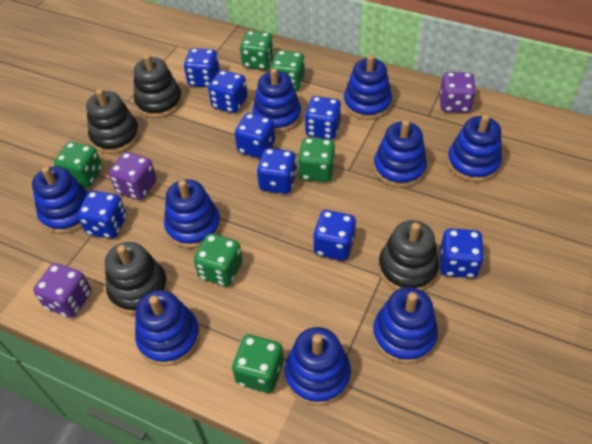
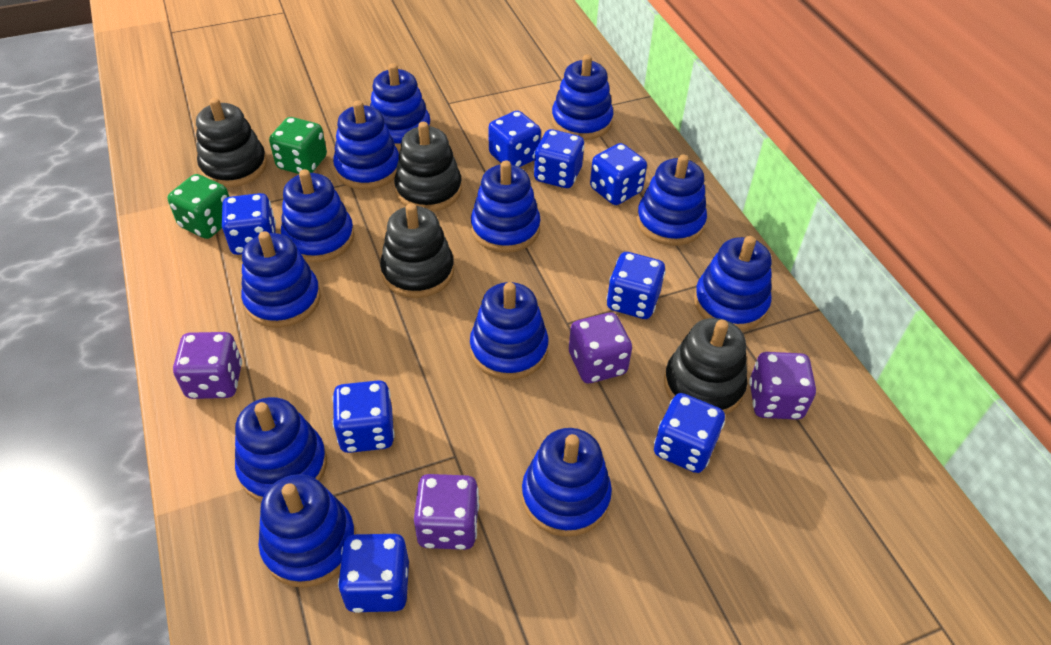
blue stacking toy: [32,166,88,234] [135,290,200,366] [164,179,221,249] [253,68,301,133] [285,327,351,406] [344,55,392,120] [373,120,427,188] [373,287,438,364] [447,114,502,182] = 9 -> [235,397,327,502] [241,231,321,328] [258,474,356,587] [281,169,354,263] [333,100,399,190] [370,63,431,150] [470,282,548,380] [471,161,540,253] [522,428,612,537] [552,54,613,140] [637,154,707,246] [694,236,772,331] = 12
green dice: [54,142,103,188] [194,233,242,286] [232,334,284,393] [240,31,274,70] [270,50,305,91] [298,137,335,182] = 6 -> [167,174,229,239] [269,117,327,174] = 2
purple dice: [33,263,91,318] [109,152,157,200] [440,72,476,113] = 3 -> [173,332,242,399] [414,474,479,550] [569,312,632,383] [749,352,816,420] = 4

